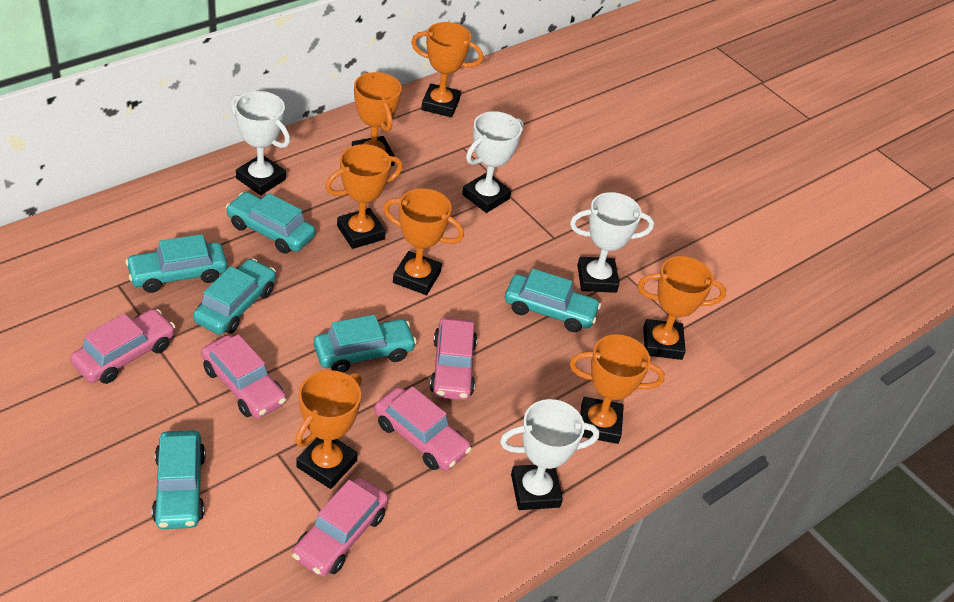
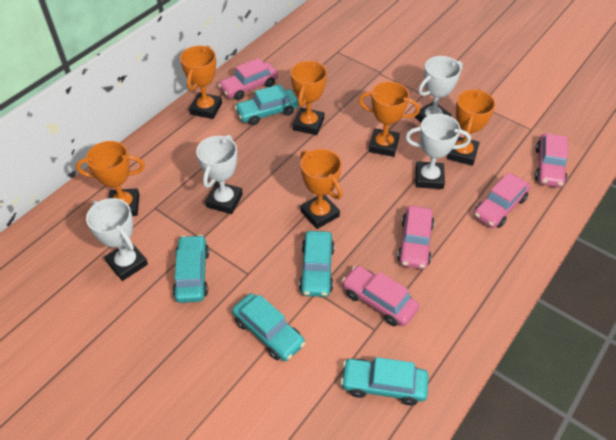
orange trophy: [295,370,362,489] [325,144,403,249] [352,72,402,166] [383,188,464,295] [411,22,483,117] [569,334,665,444] [638,256,726,360] = 7 -> [76,141,145,216] [180,46,222,119] [291,61,327,135] [300,149,342,229] [359,81,420,157] [447,89,496,166] = 6
turquoise car: [125,234,227,293] [152,430,206,529] [193,259,276,335] [226,192,315,254] [314,315,417,373] [505,269,601,332] = 6 -> [173,235,209,303] [232,293,305,361] [235,84,299,125] [299,231,335,297] [341,357,429,405] = 5

